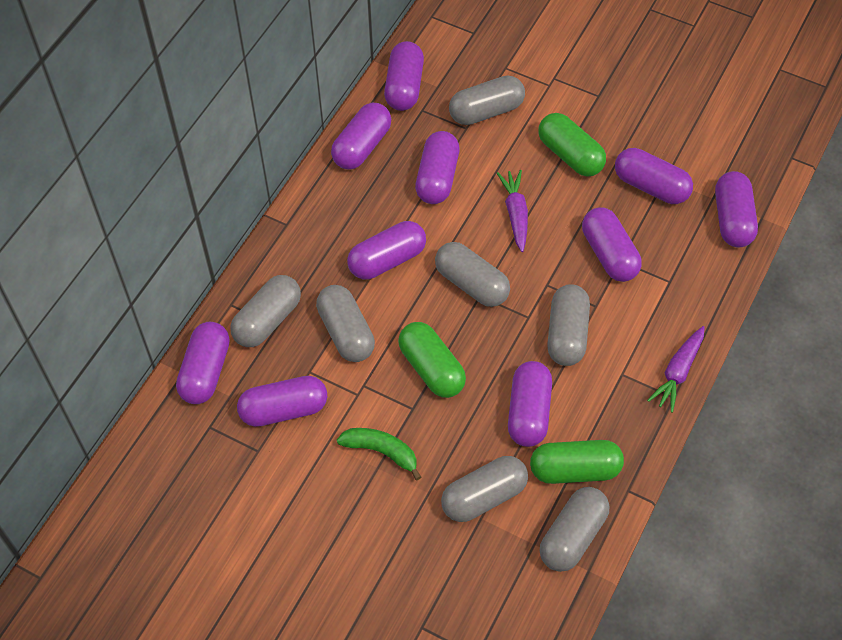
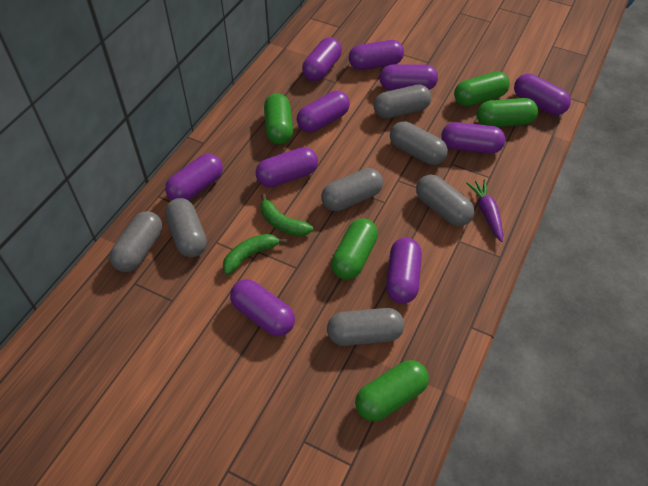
green banana: [337,428,421,480] = 1 -> [223,234,287,275] [260,194,313,236] = 2
green capsule: [398,322,466,398] [530,440,624,484] [538,113,606,177] = 3 -> [264,93,293,145] [331,219,378,280] [355,360,429,421] [454,71,510,107] [477,98,538,127] = 5
purple carrot: [497,170,528,252] [647,326,705,413] = 2 -> [466,179,503,242] = 1

